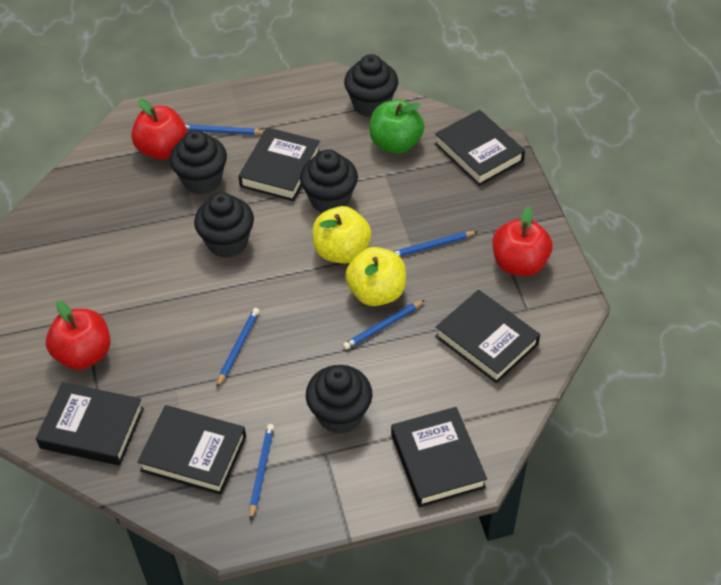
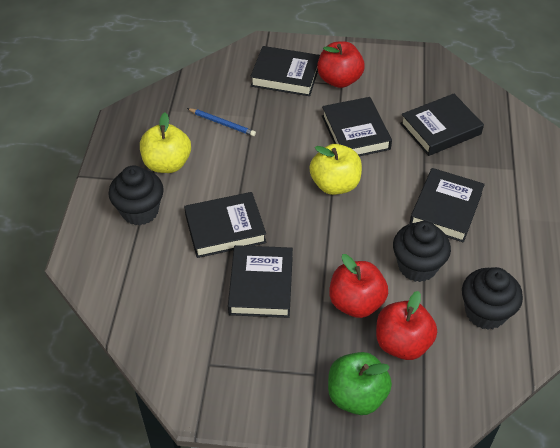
black cupcake: [170,130,227,195] [194,192,254,258] [300,149,358,213] [306,365,372,434] [344,54,398,117] = 5 -> [108,165,164,225] [393,221,451,282] [462,267,523,330] = 3
blue pencil: [185,124,264,135] [216,308,260,388] [249,424,274,521] [343,300,425,350] [392,231,478,257] = 5 -> [187,108,256,136] = 1

